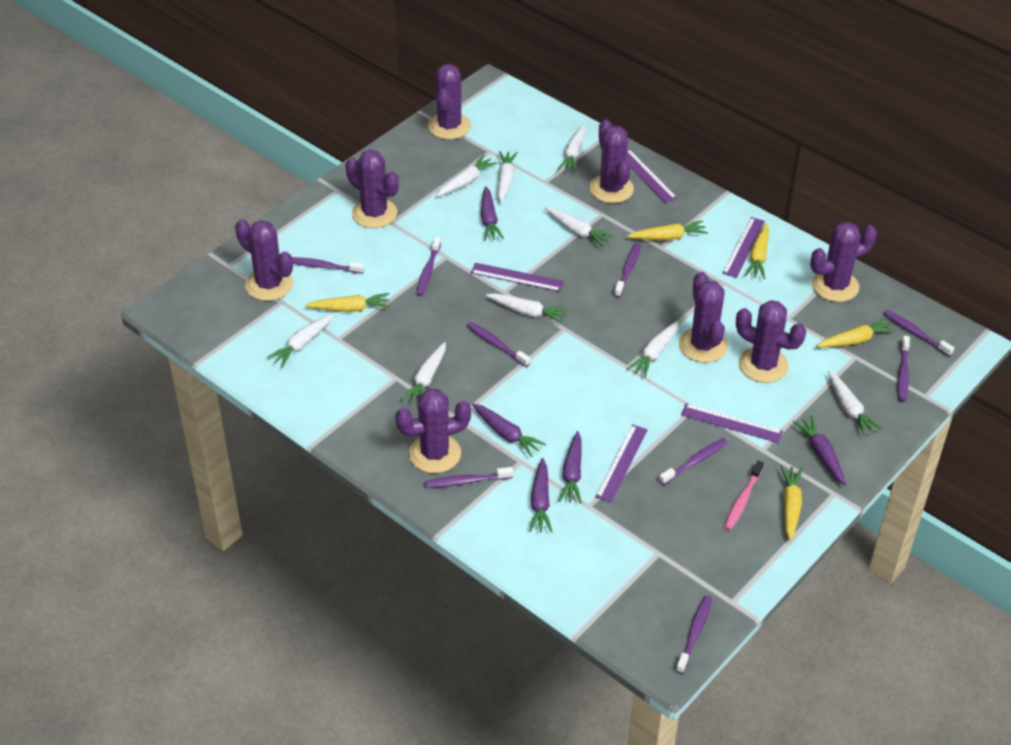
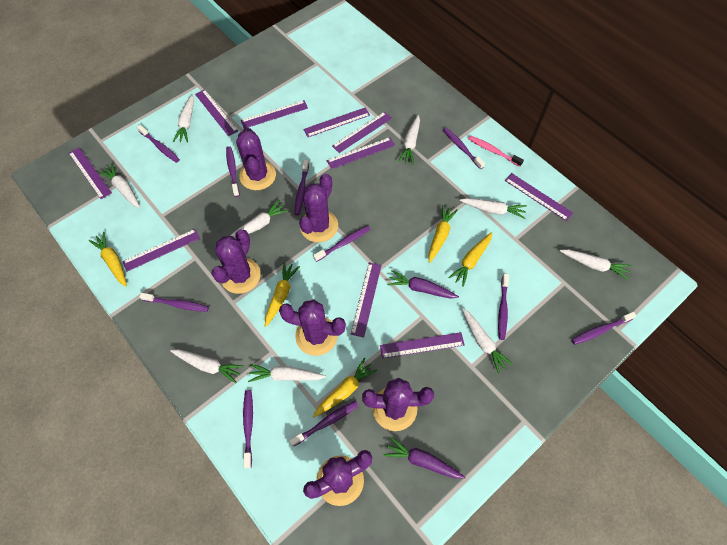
purple cactus: [235,219,293,301] [345,150,399,228] [395,389,471,473] [428,64,471,140] [589,120,634,203] [679,272,728,363] [736,300,806,383] [810,222,877,302] = 8 -> [211,229,261,294] [236,127,276,190] [279,300,346,356] [299,174,338,242] [303,450,372,506] [362,378,434,431] = 6
purple carrot: [472,404,546,457] [481,186,504,241] [529,458,553,533] [559,431,582,504] [793,416,846,485] = 5 -> [383,436,465,479] [387,270,459,299] = 2
purple ruler: [471,263,564,292] [595,424,648,503] [626,149,677,203] [681,403,783,443] [722,217,765,278] = 5 -> [69,147,112,199] [122,229,200,271] [195,89,238,136] [241,100,308,128] [303,107,370,137] [327,137,395,169] [332,112,392,153] [351,263,382,337] [380,332,465,359] [505,173,573,221] = 10
purple toothbrush: [292,257,364,274] [416,236,441,296] [425,467,513,488] [466,322,530,367] [614,243,641,298] [659,438,728,485] [676,596,712,674] [883,310,954,357] [897,335,910,402] = 9 -> [137,125,180,163] [139,293,209,312] [226,147,240,197] [243,390,253,468] [289,400,359,447] [294,160,309,215] [313,225,370,262] [443,128,485,169] [498,273,509,340] [571,312,636,345] = 10

